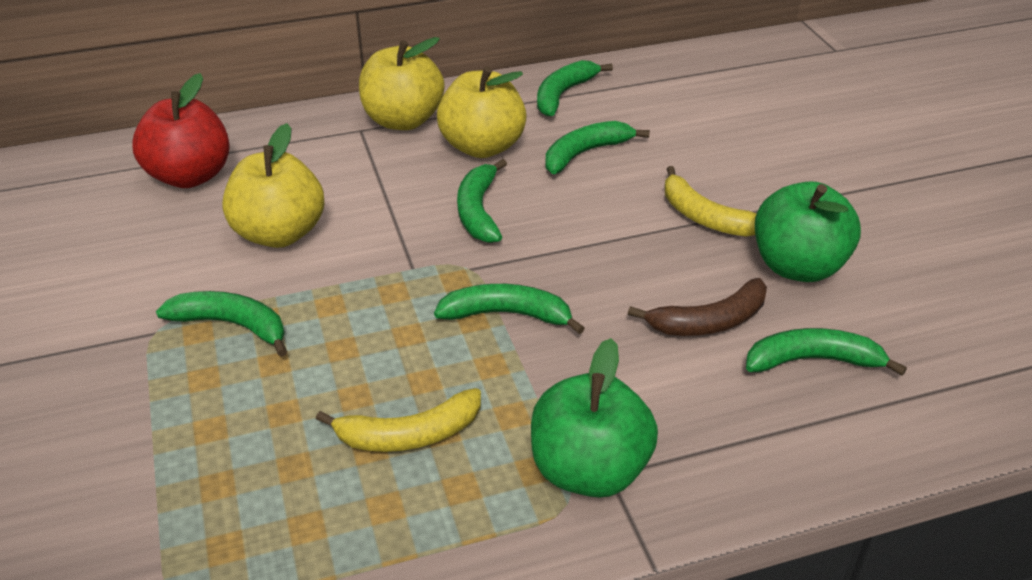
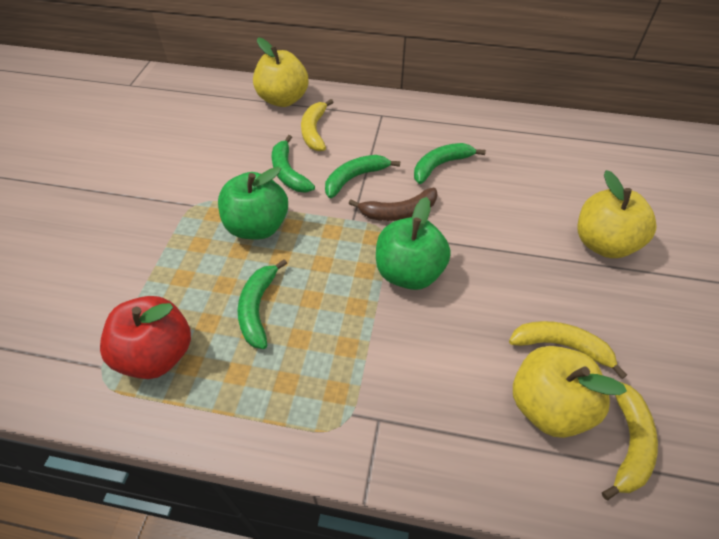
green banana: [156,291,287,357] [434,284,585,334] [457,159,507,243] [537,60,613,116] [546,121,650,174] [746,328,907,376] = 6 -> [238,259,287,349] [272,135,315,193] [325,155,400,198] [414,143,486,184] = 4
yellow banana: [316,388,481,452] [664,166,757,237] = 2 -> [301,99,333,151] [509,321,627,379] [602,381,658,500] = 3

